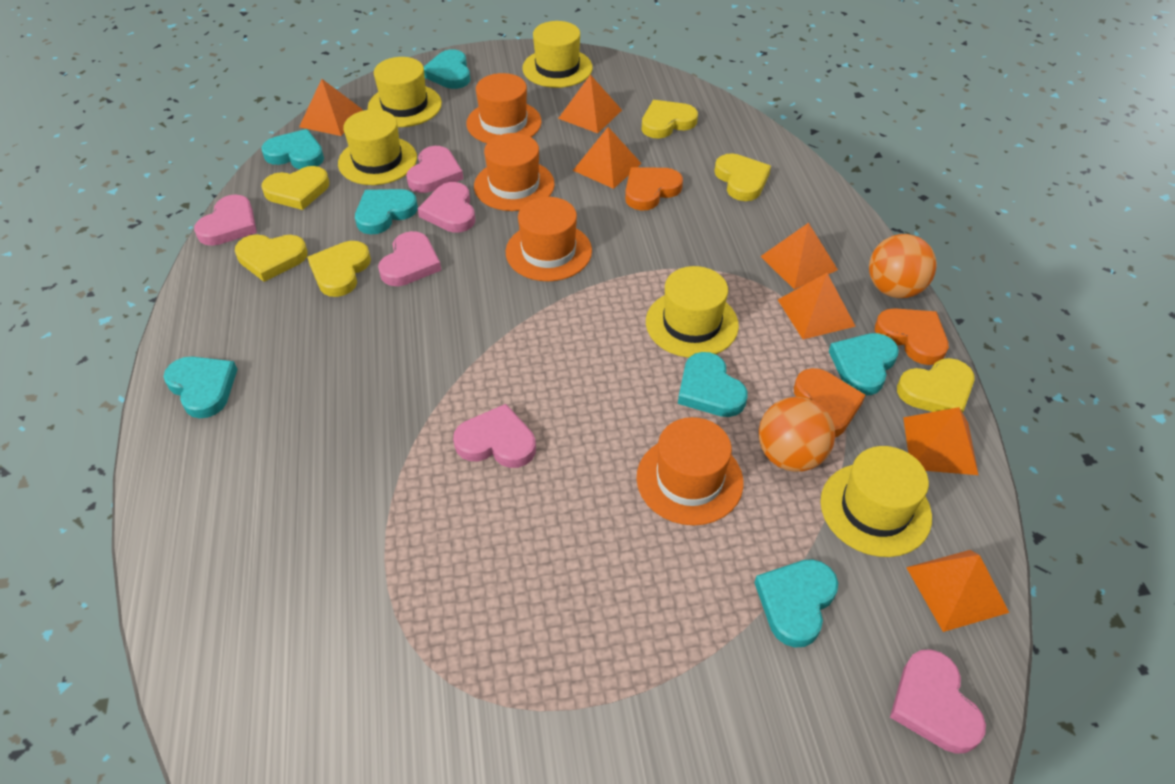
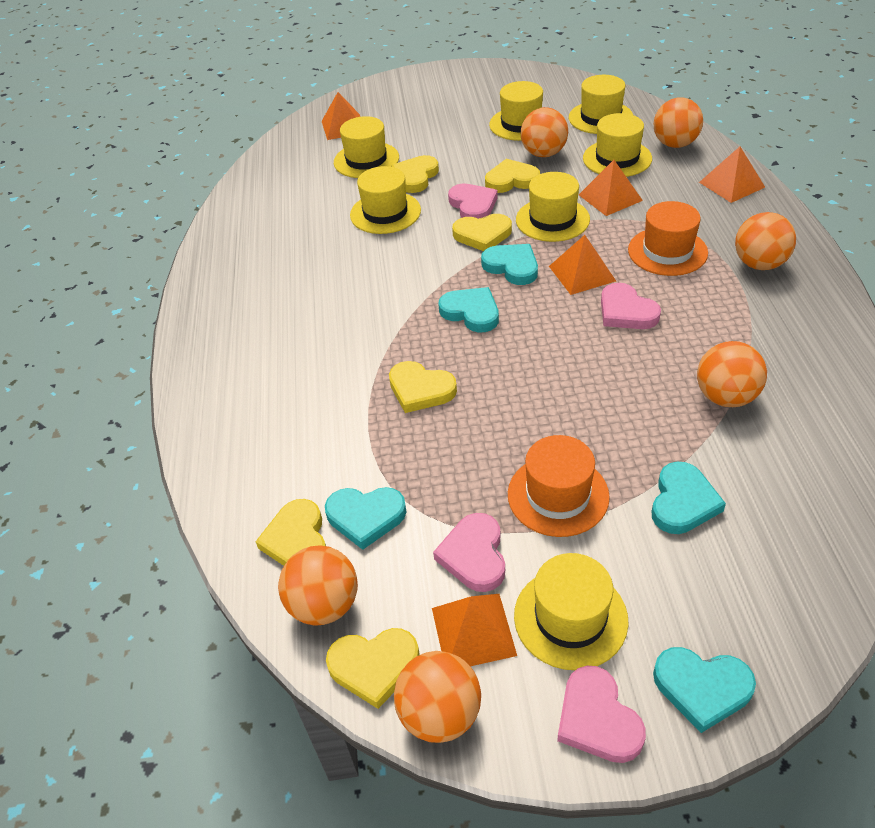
orange ball: [759,397,835,472] [869,234,937,298] = 2 -> [278,546,358,626] [394,651,481,743] [521,107,568,157] [654,97,703,148] [697,341,767,407] [735,212,796,270] = 6
orange hat: [466,73,541,143] [474,133,555,211] [506,197,592,281] [637,417,744,525] = 4 -> [508,435,610,537] [628,201,708,276] = 2
orange heart: [625,167,683,211] [794,368,865,437] [875,308,949,365] = 3 -> none = 0
orange pyramid: [299,79,363,136] [558,75,622,133] [573,127,642,189] [760,223,838,289] [778,273,856,339] [903,407,978,475] [906,550,1009,632] = 7 -> [322,92,360,140] [432,594,517,666] [549,235,616,295] [579,160,643,216] [699,147,765,203] = 5
pink heart: [194,195,257,246] [378,231,441,286] [406,146,463,193] [417,182,475,233] [453,404,536,468] [890,649,986,754] = 6 -> [433,513,505,592] [448,184,498,219] [557,666,646,763] [601,283,661,329] = 4
turquoise heart: [164,357,238,418] [261,129,324,169] [355,189,418,234] [424,49,470,89] [678,352,748,417] [754,559,838,647] [829,333,899,395] = 7 -> [325,487,406,550] [438,287,499,332] [481,244,538,285] [651,462,726,534] [653,647,756,733] = 5
yellow hat: [338,109,417,185] [367,57,442,127] [522,21,593,88] [646,266,739,358] [820,446,932,557] = 5 -> [334,116,399,178] [350,166,421,234] [489,81,543,141] [514,553,629,670] [516,172,590,242] [569,75,633,134] [583,113,652,177] = 7

